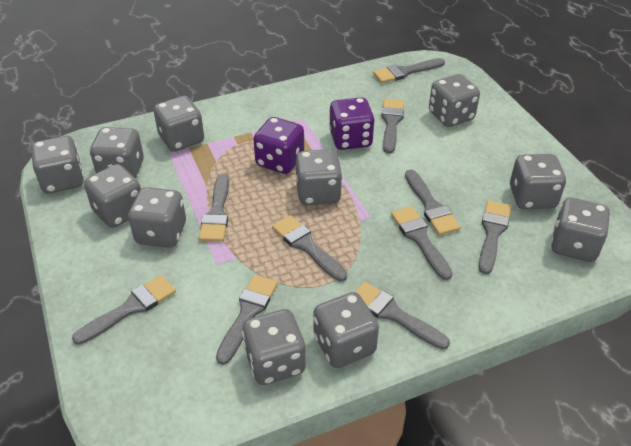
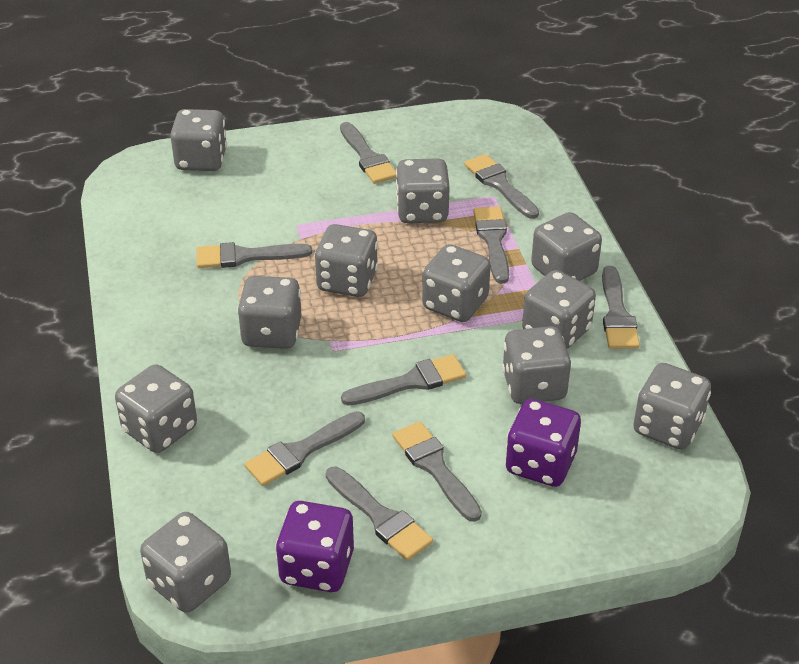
grey brush: [72,275,176,345] [199,174,229,242] [216,275,278,365] [272,215,347,282] [354,282,450,350] [373,58,445,83] [382,99,404,154] [391,206,453,280] [405,169,461,235] [479,200,511,275] = 10 -> [197,242,312,268] [244,411,365,486] [326,467,433,561] [340,122,397,184] [341,354,466,406] [392,421,482,522] [464,154,539,219] [473,206,509,284] [602,266,640,349] = 9

